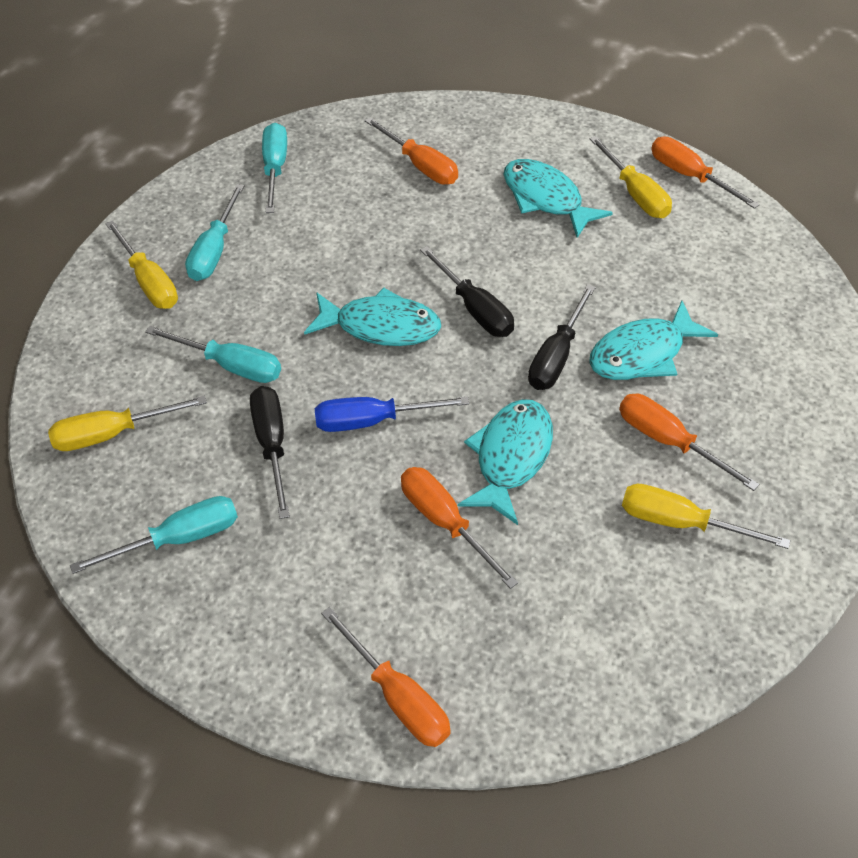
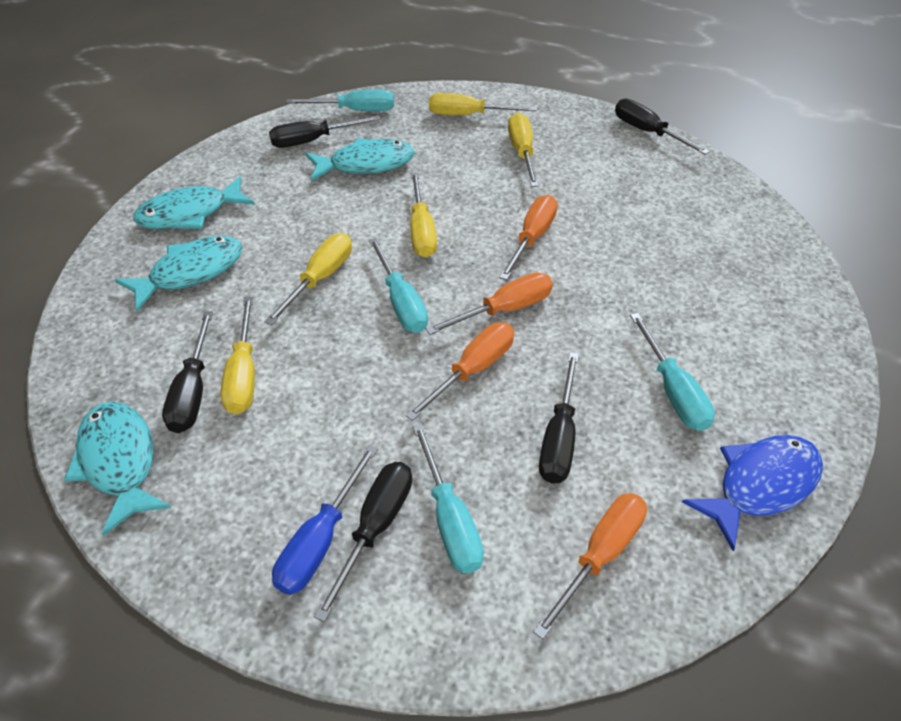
black screwdriver: [250,386,290,519] [420,246,514,337] [528,284,596,390] = 3 -> [162,311,213,433] [269,115,381,148] [314,462,412,622] [539,352,579,484] [615,99,710,155] = 5
blue fish: none = 0 -> [682,435,823,552] = 1
orange screwdriver: [321,607,451,747] [365,117,458,184] [401,467,518,589] [619,393,759,491] [651,137,760,209] = 5 -> [405,322,514,421] [426,272,553,335] [499,195,558,280] [533,493,647,639] = 4
yellow screwdriver: [48,396,207,451] [105,220,178,309] [590,136,672,218] [622,484,790,549] = 4 -> [221,297,255,414] [264,233,352,326] [411,172,437,257] [429,93,537,115] [508,113,539,187] = 5

